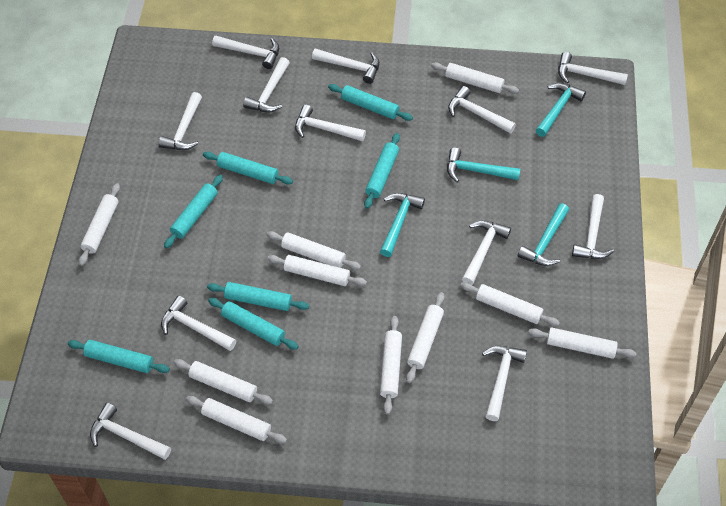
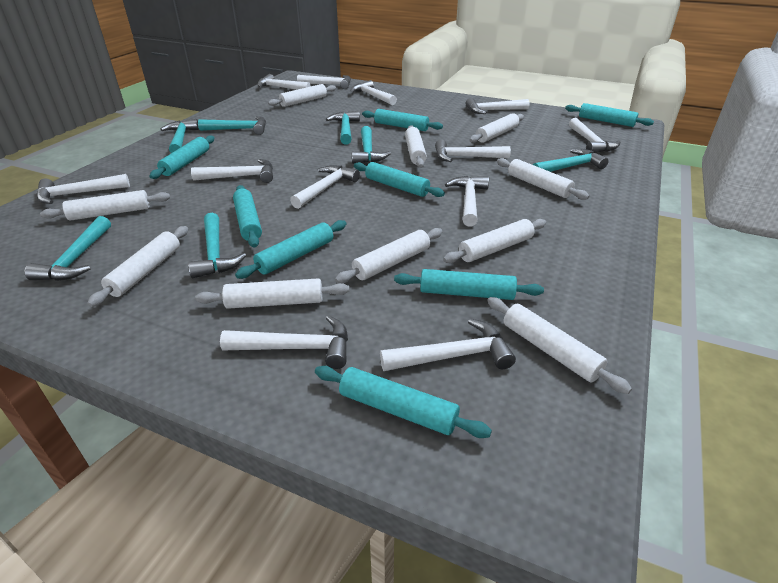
turquoise hammer: [380,193,425,257] [447,148,520,182] [518,203,569,266] [536,83,586,137] = 4 -> [25,216,111,281] [160,119,199,153] [188,213,246,278] [198,116,266,135] [326,111,360,145] [352,126,391,164] [533,149,609,172] = 7
turquoise rolling pin: [68,340,170,373] [164,175,223,249] [203,152,293,184] [207,282,309,311] [208,298,299,350] [328,84,413,121] [364,133,400,209] = 7 -> [149,135,215,179] [233,185,262,248] [235,220,347,279] [315,366,492,438] [354,162,445,197] [362,109,443,131] [394,269,544,300] [565,103,654,127] = 8

